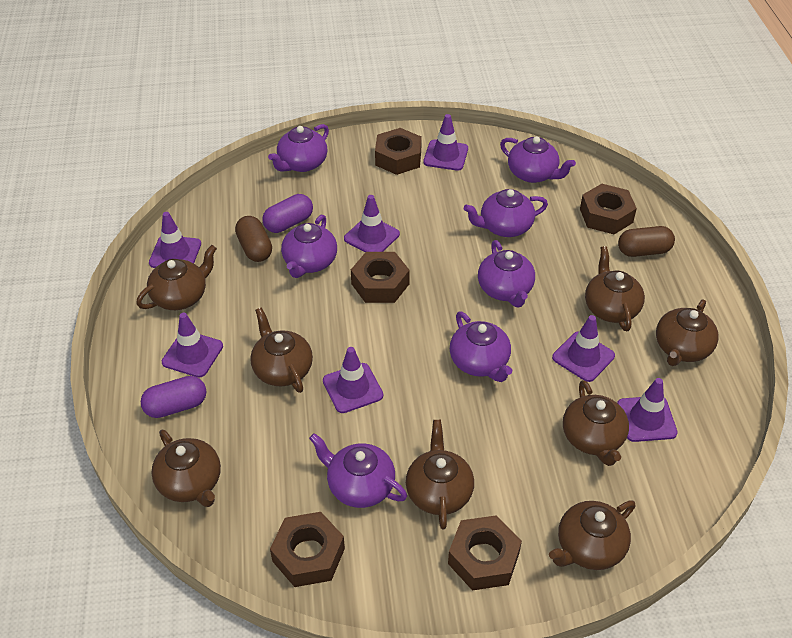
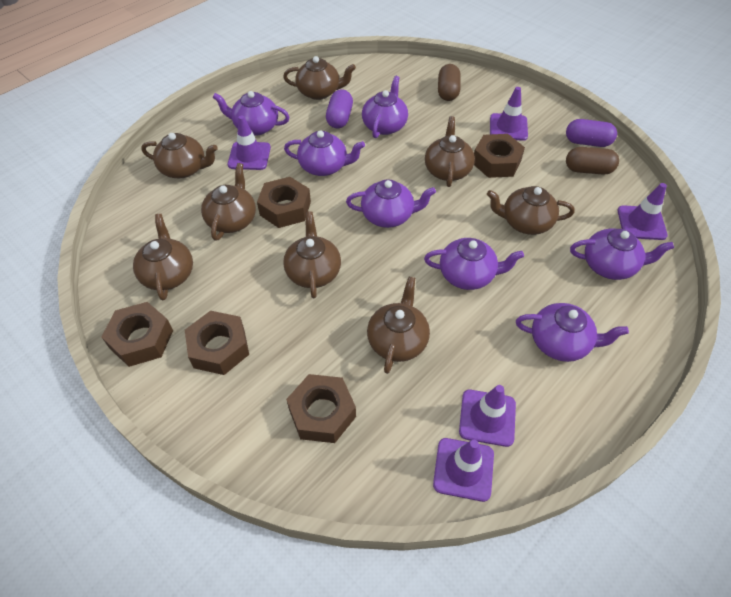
purple traffic cone: [149,212,201,268] [162,313,223,378] [323,347,383,413] [344,195,400,252] [423,114,468,171] [552,315,615,382] [617,378,678,442] = 7 -> [228,115,271,170] [433,438,494,502] [459,385,516,447] [490,87,528,141] [618,183,668,240] = 5

